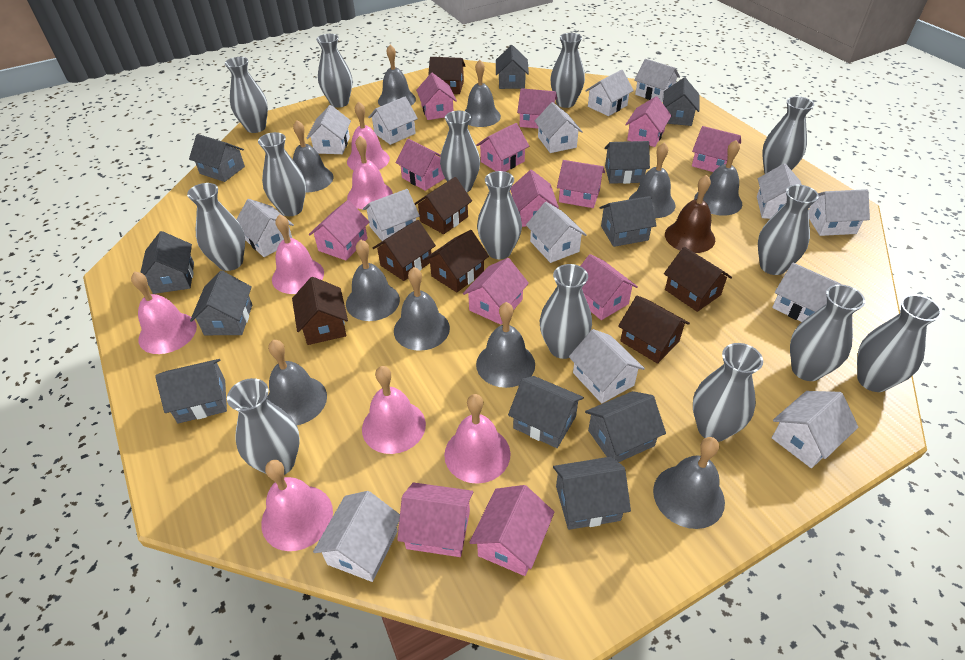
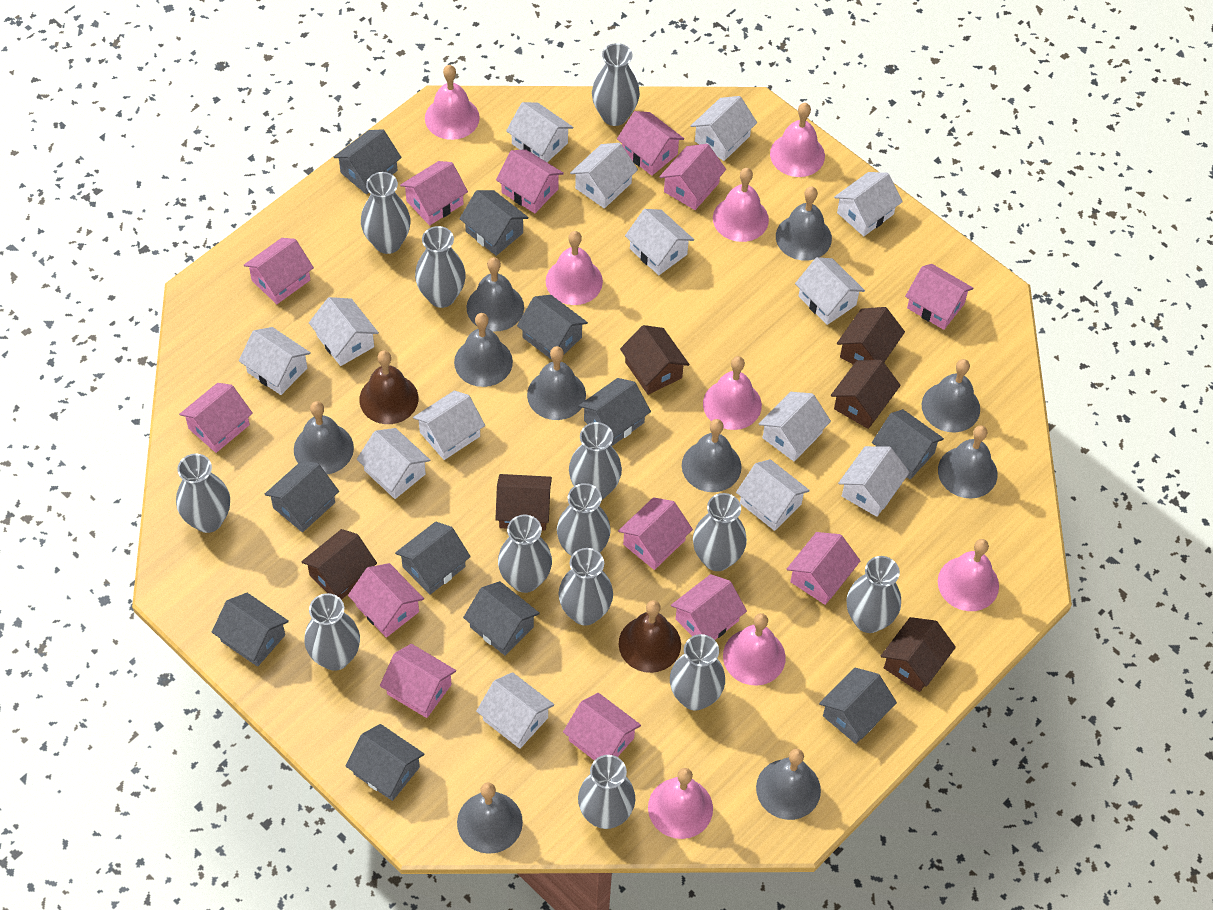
brown bell: [665,175,715,253] = 1 -> [359,350,418,424] [619,600,681,673] = 2
brown house: [292,277,348,345] [373,220,436,281] [414,177,472,234] [425,230,489,292] [428,57,465,94] [618,296,690,364] [664,247,732,312] = 7 -> [301,529,377,600] [495,474,552,530] [620,325,690,395] [831,360,901,429] [837,307,905,365] [881,617,956,692] = 6
grey vase: [187,183,245,271] [225,57,268,133] [227,378,300,475] [258,132,306,216] [316,34,352,108] [440,111,480,192] [477,171,522,259] [540,264,592,359] [550,33,585,108] [693,343,763,442] [758,185,819,275] [762,96,814,174] [790,284,865,381] [857,295,942,392] = 14 -> [176,454,230,533] [304,593,360,671] [361,172,411,254] [415,226,466,308] [498,515,552,593] [557,483,611,556] [559,548,613,626] [569,422,622,499] [578,755,635,829] [592,43,640,126] [670,634,725,711] [693,493,747,571] [847,556,901,633] = 13
pink bell: [131,271,197,354] [261,460,333,551] [272,214,324,294] [347,101,390,170] [347,136,393,209] [362,366,426,454] [444,394,510,484] = 7 -> [425,65,480,140] [546,231,603,305] [648,768,713,839] [703,356,762,430] [713,168,769,242] [723,613,786,686] [770,103,825,177] [938,539,999,611] = 8

